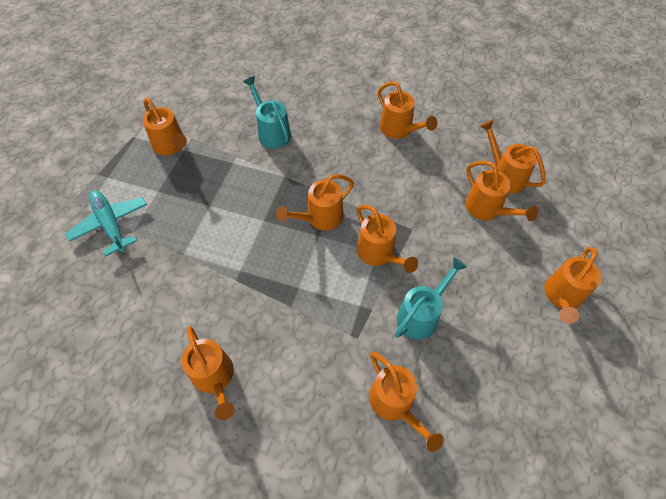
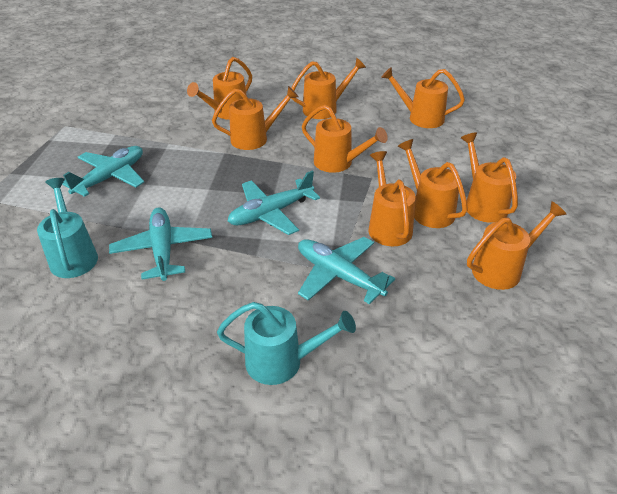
turquoise plane: [66,190,147,256] = 1 -> [62,146,144,197] [109,207,212,281] [228,170,320,235] [298,237,395,304] = 4

